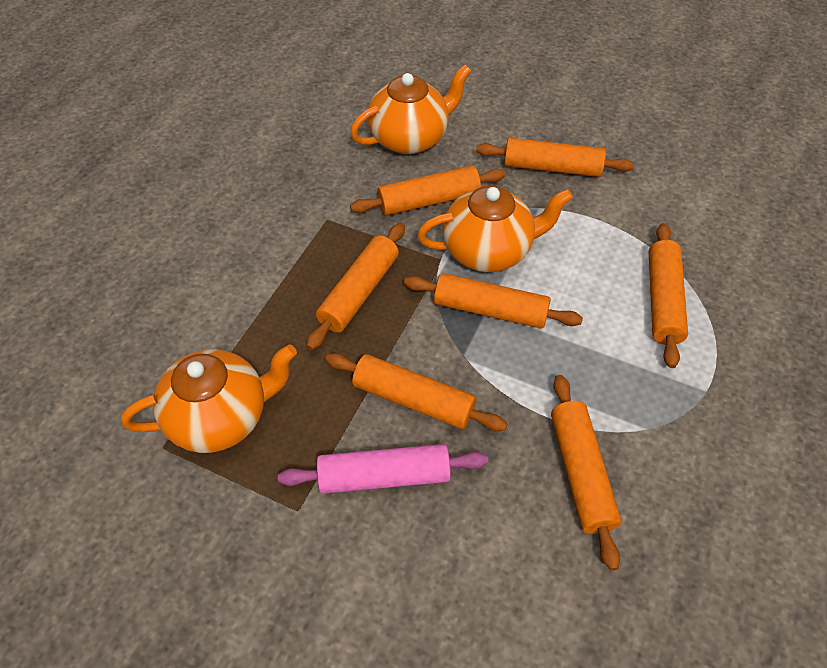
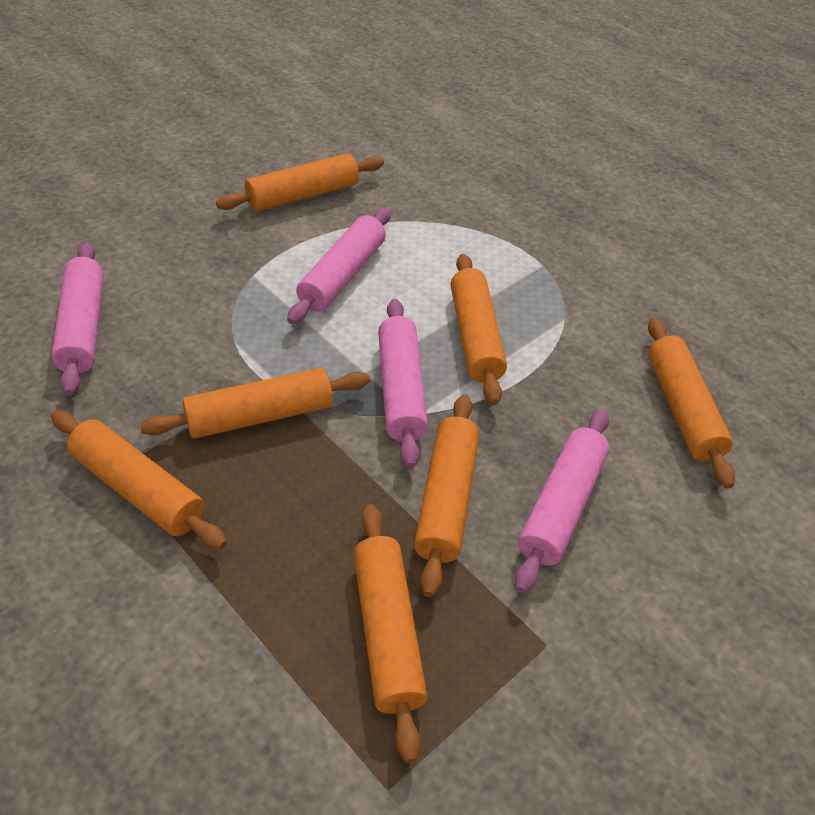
orange teapot: [121,345,297,453] [350,64,472,154] [417,186,573,272] = 3 -> none = 0
pink rolling pin: [278,444,488,494] = 1 -> [51,242,104,395] [287,207,391,324] [378,299,428,468] [515,409,610,593] = 4

